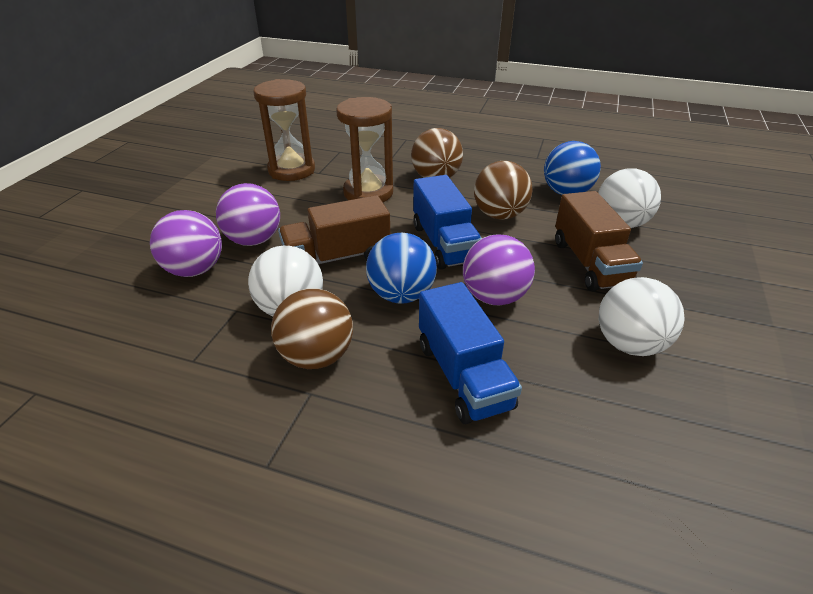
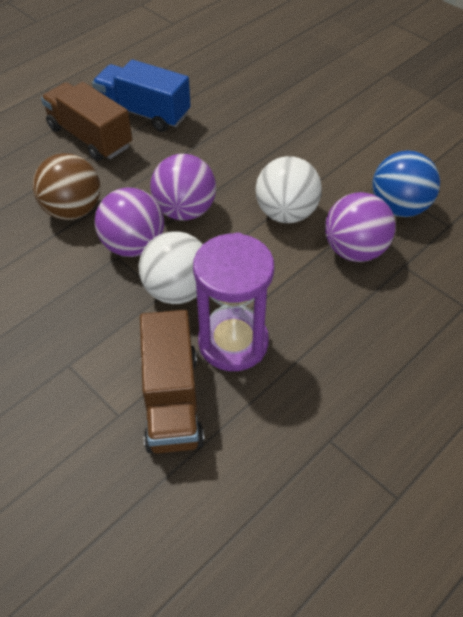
blue ball: [366,233,437,304] [544,141,601,195] = 2 -> [372,150,440,217] = 1
blue truck: [413,175,482,270] [419,282,522,424] = 2 -> [92,59,191,132] = 1
brown ball: [271,288,353,369] [411,128,463,178] [474,161,532,220] = 3 -> [33,153,100,220] = 1
brown hourglass: [253,79,315,181] [336,97,393,202] = 2 -> none = 0
purple hourglass: none = 0 -> [193,233,274,371] = 1
white ball: [248,246,323,316] [598,168,661,228] [599,277,685,356] = 3 -> [139,231,203,304] [256,156,322,223] = 2

